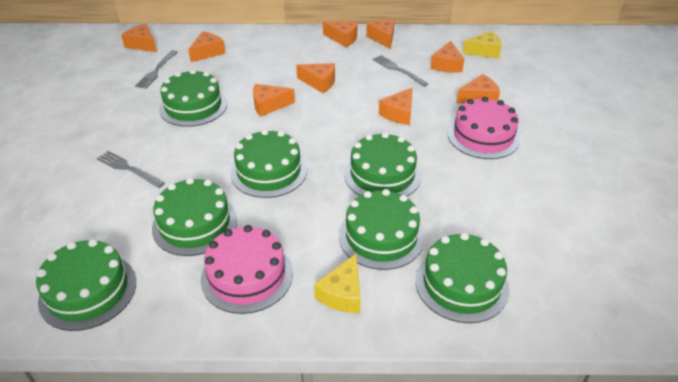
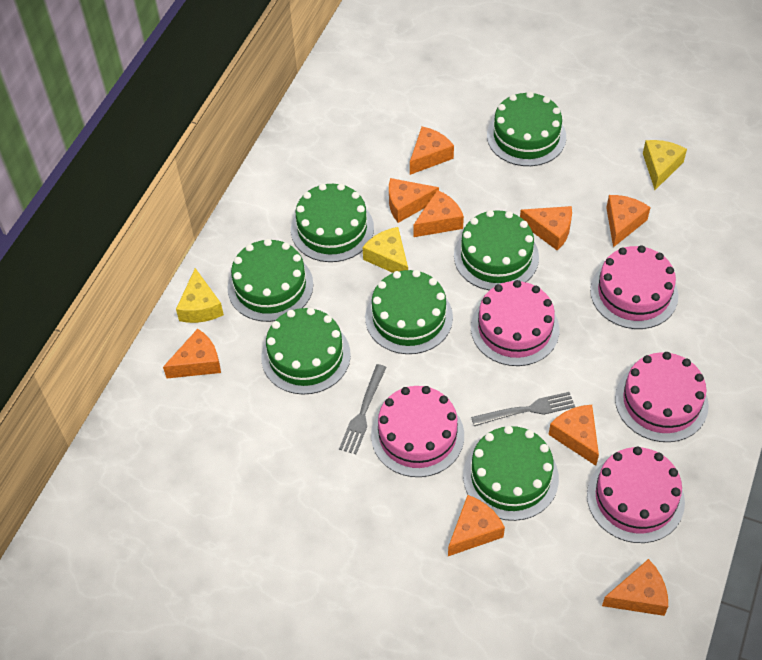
grey fork: [97,151,165,188] [135,50,178,89] [372,55,428,87] = 3 -> [339,364,387,454] [471,392,575,426] = 2
pink cake: [201,225,293,314] [447,97,520,159] = 2 -> [371,386,464,477] [471,280,559,366] [587,447,685,543] [590,245,678,329] [615,352,709,442] = 5
yellow cheese: [314,254,361,313] [462,31,502,58] = 2 -> [176,268,224,323] [363,227,408,273] [643,140,687,190] = 3

